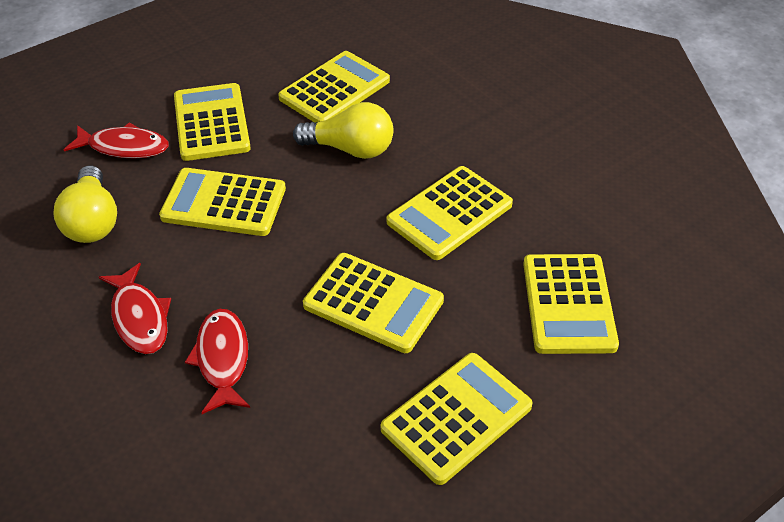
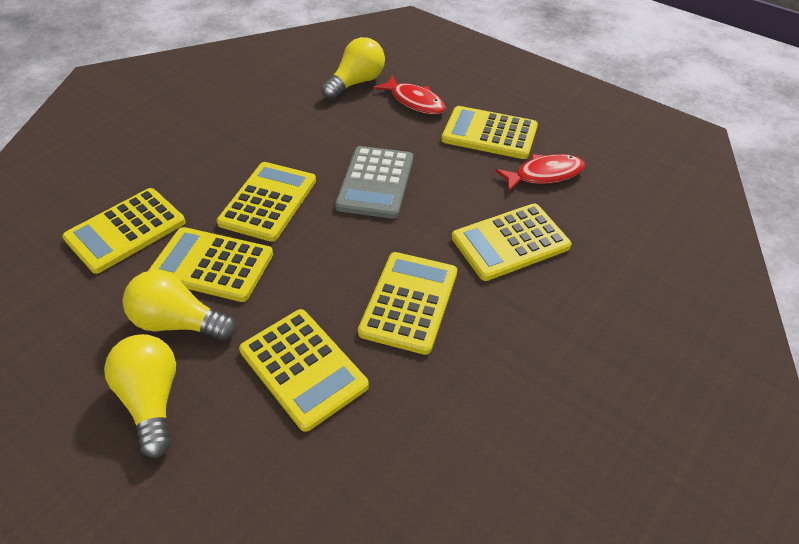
grey calculator: none = 0 -> [335,146,413,219] = 1
red fish: [64,122,169,159] [99,263,171,354] [185,309,250,414] = 3 -> [373,75,446,114] [495,154,585,192] = 2
yellow light bulb: [53,165,117,243] [293,102,394,159] = 2 -> [104,334,176,458] [123,270,236,340] [321,37,385,100] = 3

